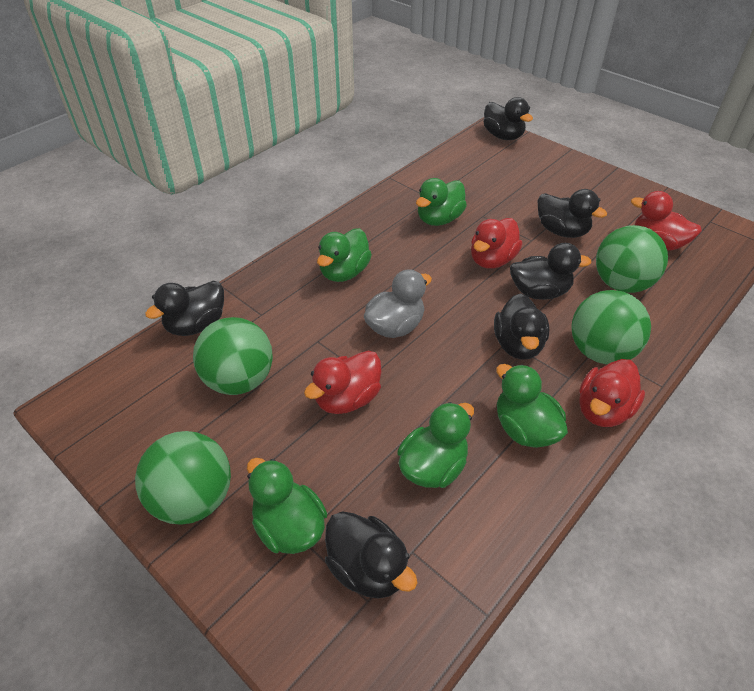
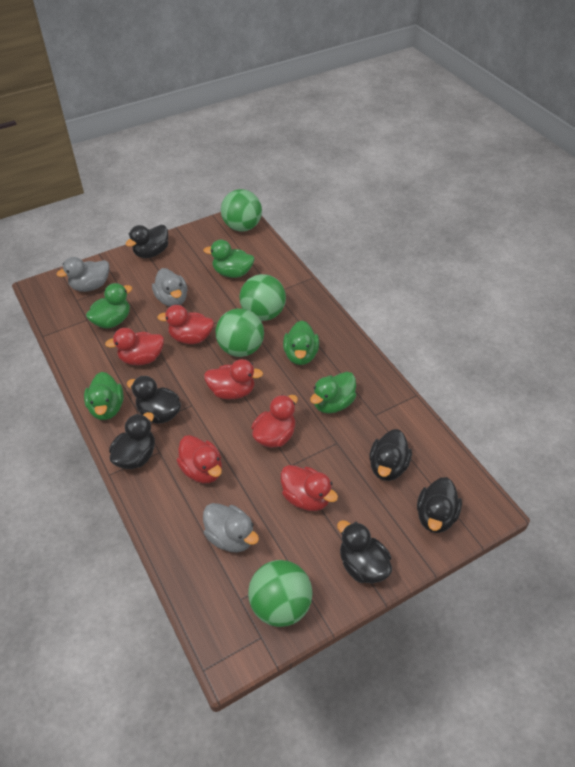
grey duck: [364,269,432,338] = 1 -> [57,257,109,292] [152,268,187,307] [203,503,259,553] = 3
red duck: [304,351,381,414] [471,218,522,269] [579,359,645,427] [631,191,702,251] = 4 -> [105,328,164,365] [157,305,214,344] [177,435,222,484] [204,359,263,399] [251,395,298,448] [281,465,338,511] = 6

